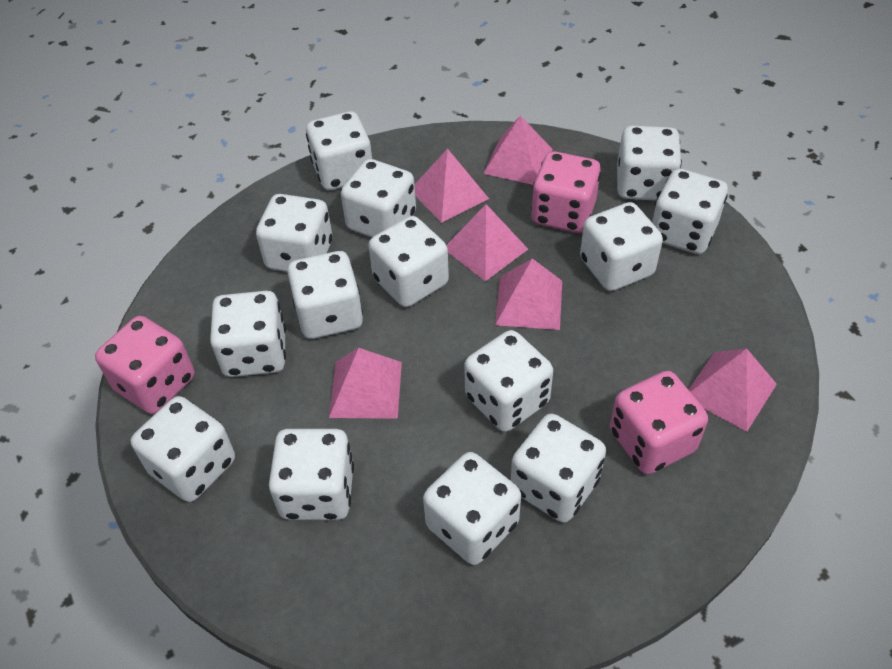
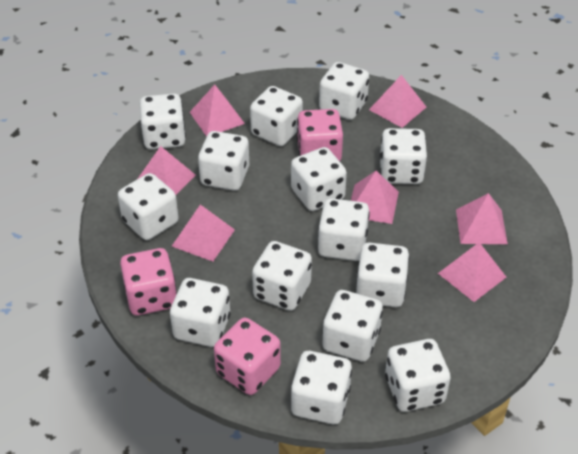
pink pyramid: [329,348,402,419] [414,149,489,223] [446,204,528,281] [483,115,553,185] [495,258,562,330] [688,348,777,432] = 6 -> [138,146,196,195] [172,204,235,262] [190,84,245,137] [351,171,399,224] [369,75,426,128] [438,242,506,302] [456,193,508,244] = 7

